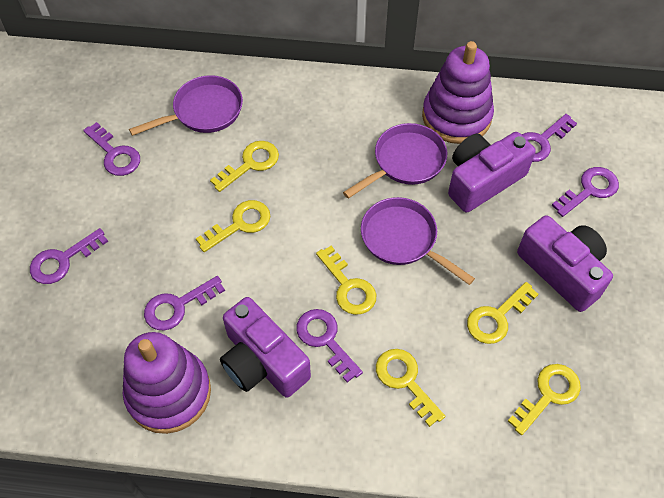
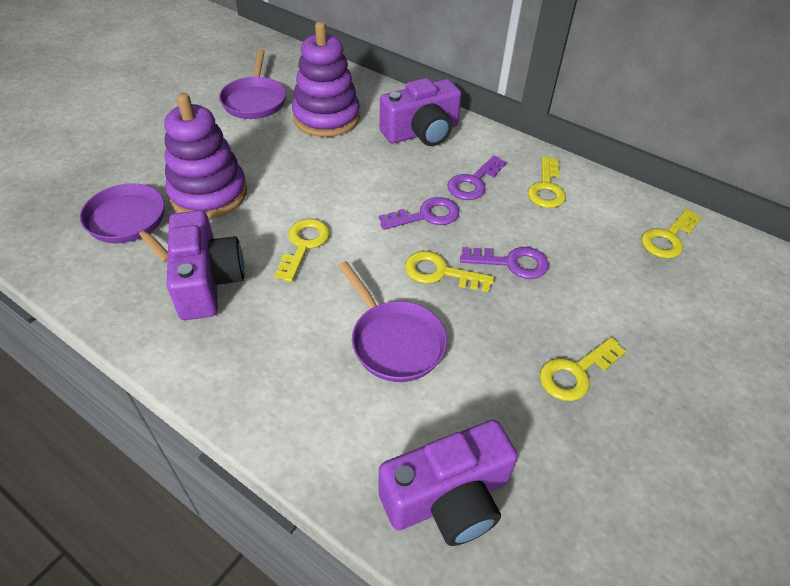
purple key: [30,228,108,284] [83,122,140,176] [144,276,225,331] [296,309,363,383] [521,114,577,162] [551,167,619,217] = 6 -> [379,197,459,230] [447,155,506,200] [460,247,549,279] = 3
yellow key: [196,200,271,252] [210,141,279,192] [316,246,376,315] [376,349,445,427] [467,282,538,344] [508,364,581,435] = 6 -> [274,219,330,282] [405,251,494,292] [528,156,566,208] [540,337,626,401] [641,209,702,259] = 5

